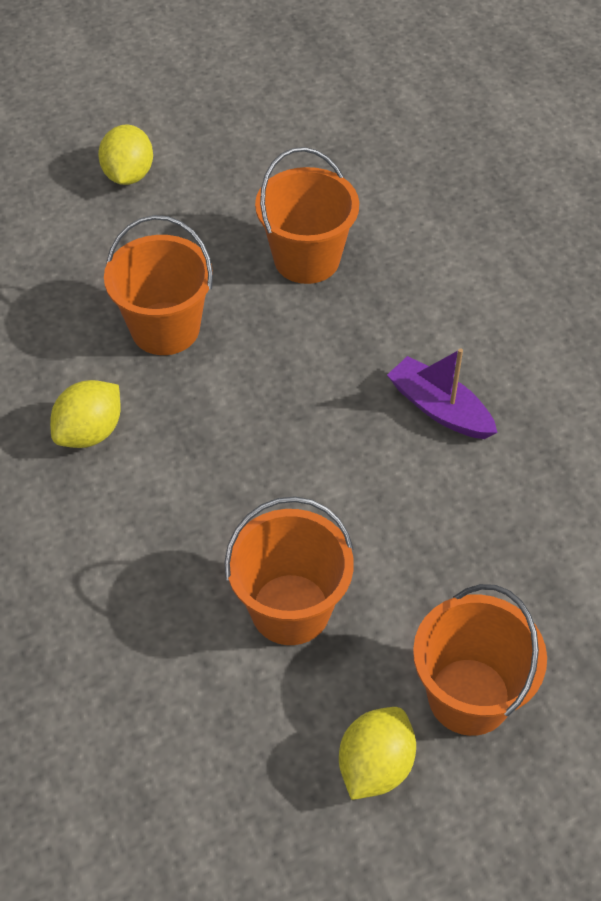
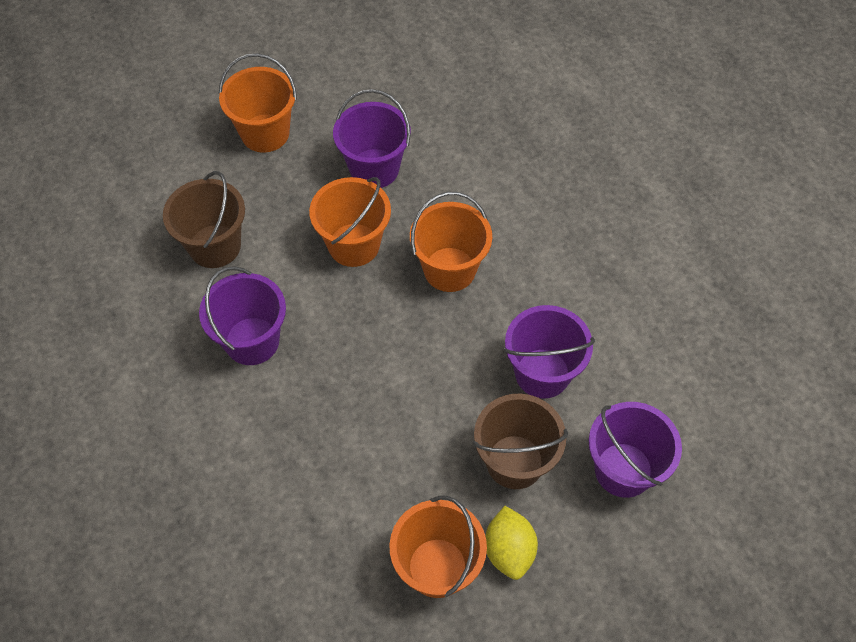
brown bucket: none = 0 -> [163,171,245,268] [473,394,568,489] = 2
purple boat: [387,348,498,439] = 1 -> none = 0
purple bucket: none = 0 -> [199,266,286,365] [333,89,411,188] [504,305,595,399] [589,402,682,498] = 4
yellow lemon: [50,380,121,448] [98,124,153,185] [339,707,416,800] = 3 -> [485,506,538,580] = 1

